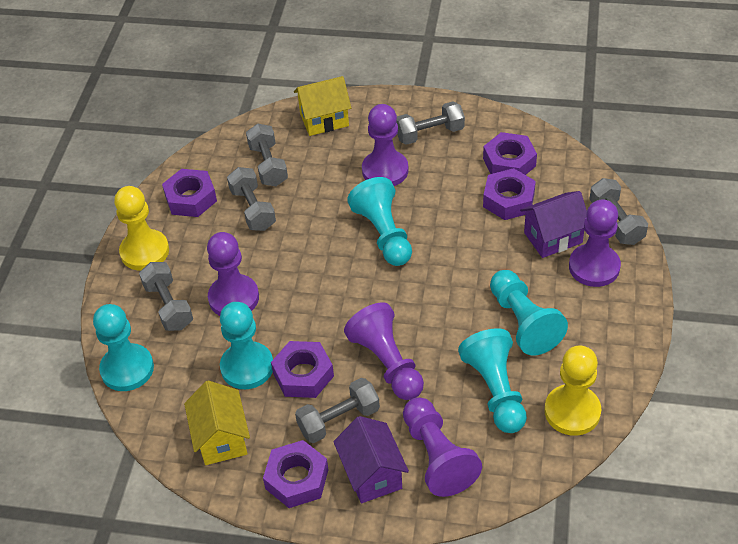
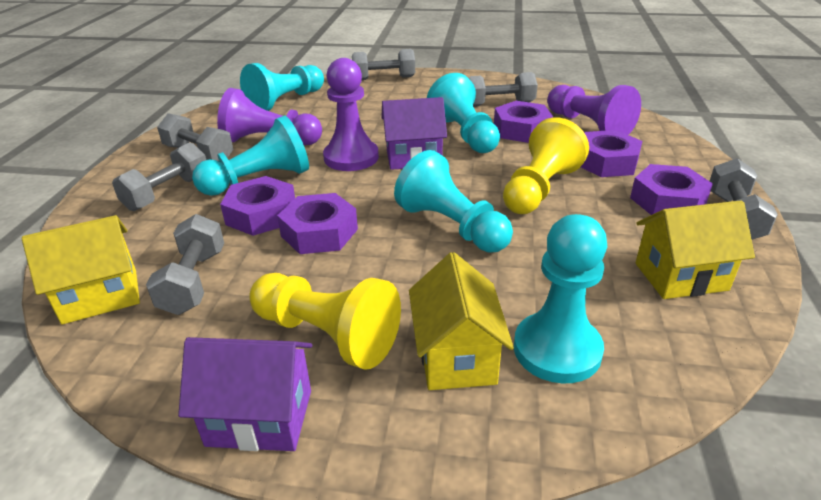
purple pawn: [207,232,259,316] [344,302,424,400] [362,104,409,186] [403,397,482,497] [569,199,621,287] = 5 -> [217,88,322,145] [323,58,379,171] [547,85,641,135] = 3
yellow house: [184,380,250,465] [294,76,351,136] = 2 -> [22,215,140,325] [409,252,514,390] [635,200,755,299] = 3

